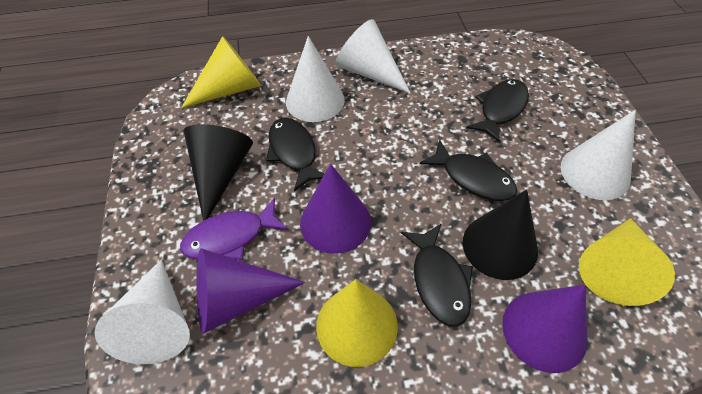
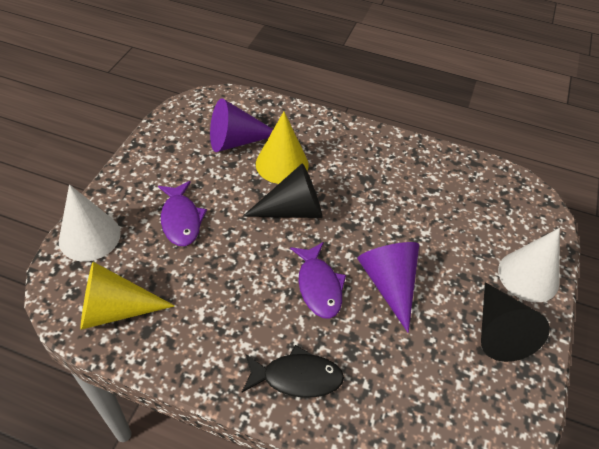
black fish: [266,118,324,192] [401,223,473,327] [419,139,517,201] [466,79,529,143] = 4 -> [242,345,344,398] = 1
purple cone: [197,248,306,334] [300,164,371,254] [502,285,587,373] = 3 -> [210,99,273,152] [358,242,419,333] = 2
purple fish: [180,198,288,260] = 1 -> [158,181,207,246] [290,242,346,319] = 2
white cone: [94,260,190,364] [286,36,345,122] [335,19,411,94] [561,110,636,200] = 4 -> [59,184,121,262] [498,228,560,302] = 2
yellow cone: [181,36,261,108] [316,279,398,367] [579,218,675,306] = 3 -> [81,262,175,330] [256,112,309,184] = 2

